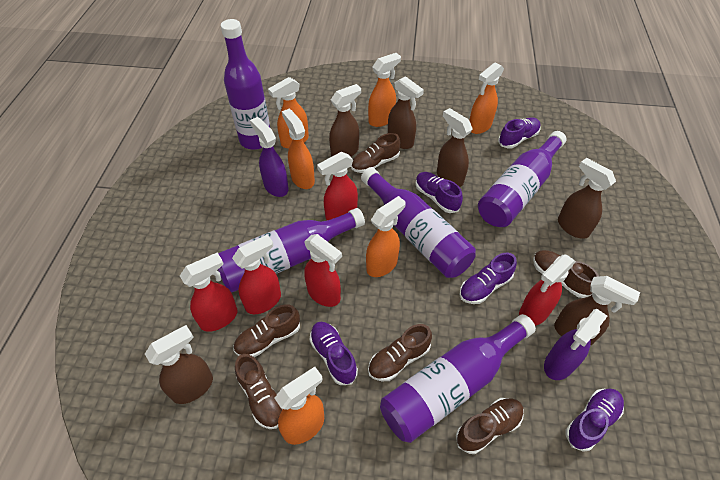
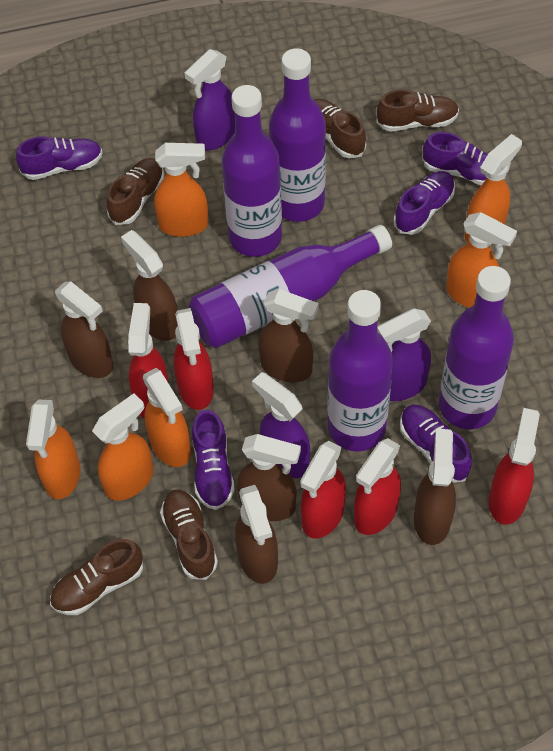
brown shoe: [233,304,300,357] [235,354,282,429] [351,133,400,173] [368,324,432,381] [456,398,524,454] [533,250,599,298] = 6 -> [50,539,143,615] [107,158,164,225] [160,490,218,580] [314,99,366,158] [377,89,459,132] = 5
purple spray bottle: [250,117,289,197] [544,309,607,380] = 2 -> [185,49,235,150] [252,372,310,478] [377,309,431,401] = 3

